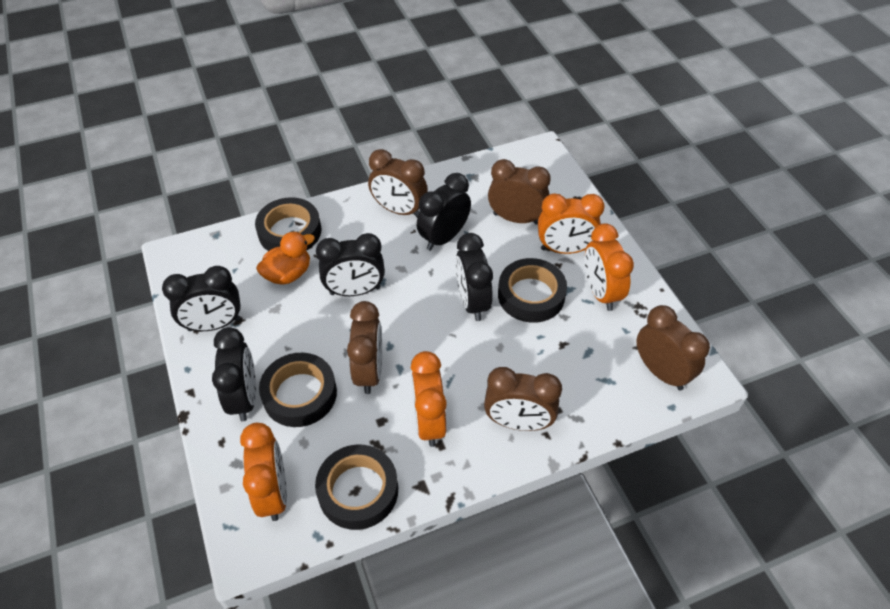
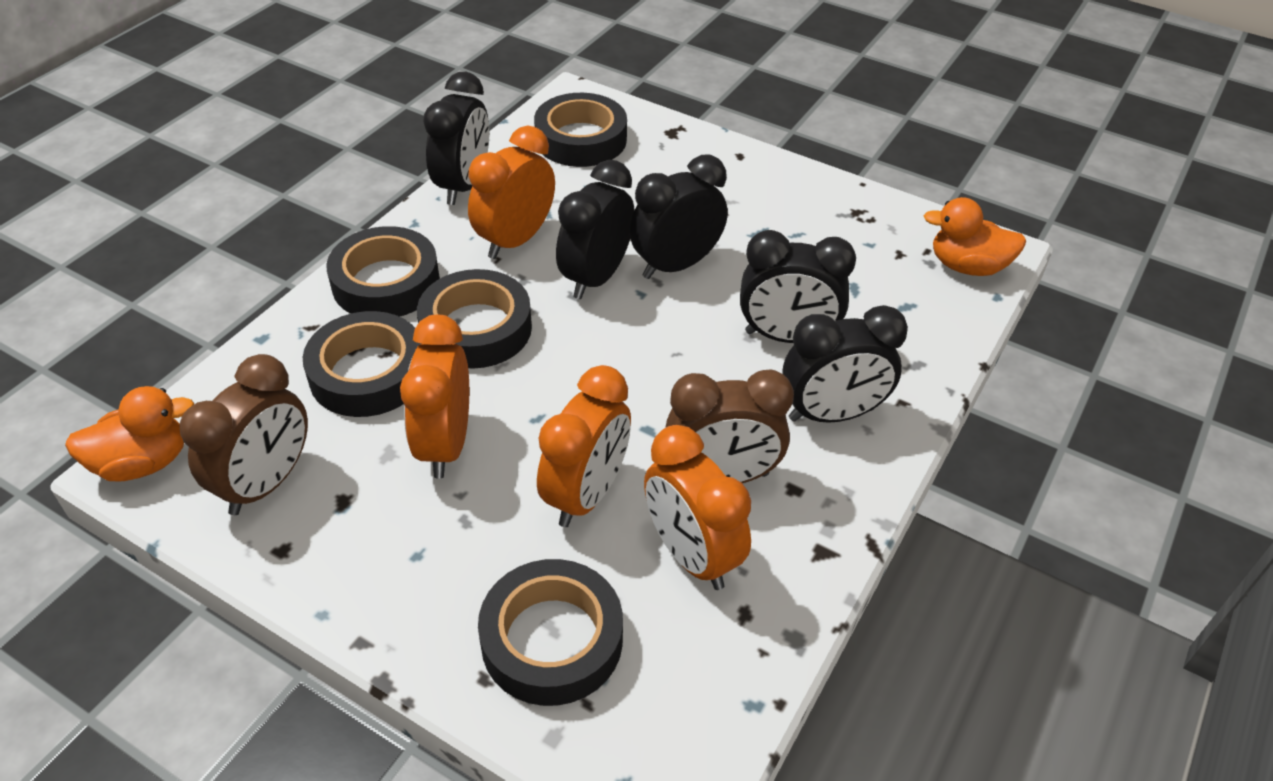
black tape: [255,197,321,251] [259,353,337,427] [315,445,398,530] [498,258,567,323] = 4 -> [303,311,421,417] [326,226,440,317] [417,269,532,368] [478,559,623,706] [534,93,627,167] = 5
brown clock: [347,301,382,394] [368,149,428,218] [484,367,562,431] [488,159,551,224] [637,305,710,390] = 5 -> [180,354,308,515] [665,369,794,483] = 2
orange duck: [256,231,315,285] = 1 -> [65,386,194,482] [924,197,1026,276] = 2

